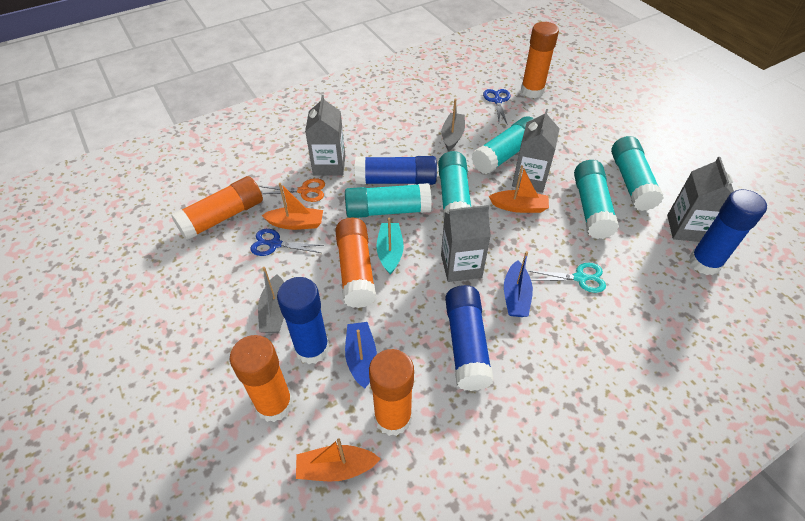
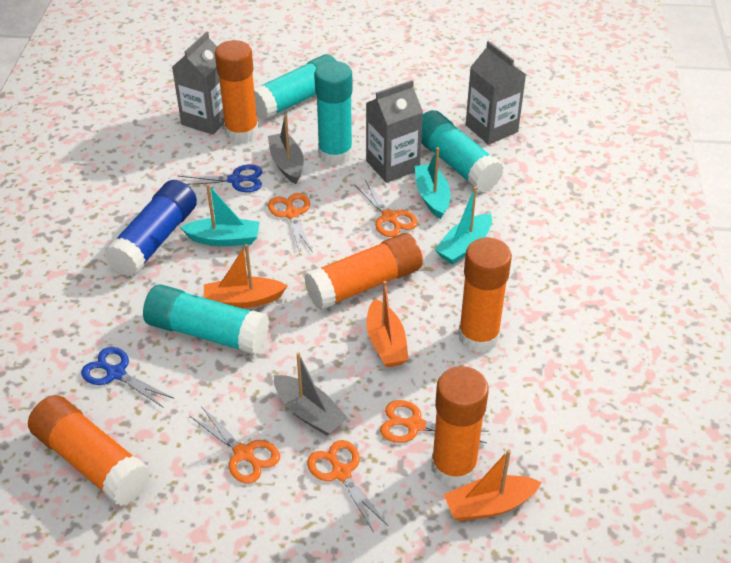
blue boat: [345,322,377,388] [504,251,533,317] = 2 -> none = 0
blue glue stick: [277,277,329,364] [355,156,437,185] [445,285,494,391] [689,189,767,275] = 4 -> [104,180,197,277] = 1
grey carton: [305,95,345,175] [441,205,491,282] [512,109,560,193] [667,157,734,242] = 4 -> [172,31,225,135] [366,80,423,183] [466,41,526,145] = 3
orange scissors: [259,178,325,202] = 1 -> [190,406,280,483] [268,193,313,254] [307,440,388,533] [354,180,418,237] [380,400,489,443] = 5
turquoise boat: [376,218,404,275] = 1 -> [180,184,260,246] [415,147,451,219] [434,186,492,264] = 3
turquoise glue stick: [345,183,432,218] [438,151,471,218] [471,117,534,174] [574,160,619,239] [611,136,664,211] = 5 -> [143,284,269,355] [254,54,337,120] [314,61,353,165] [421,110,504,192] = 4
turquoise scissors: [529,263,606,293] = 1 -> none = 0

